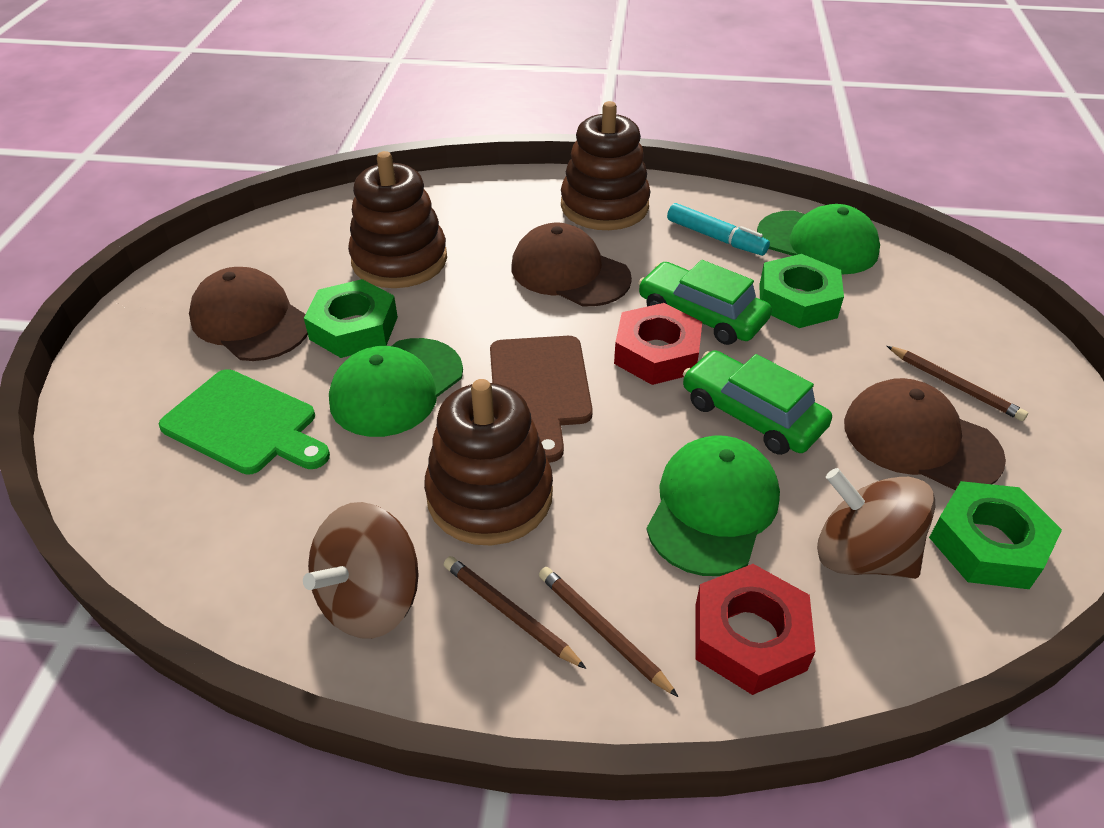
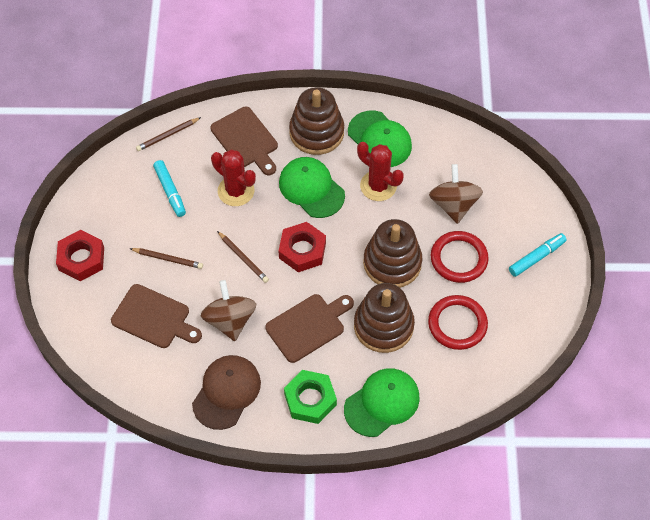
brown cap: [189,267,308,361] [512,223,632,306] [844,378,1006,490] = 3 -> [192,355,261,430] = 1
brown cutting board: [490,336,593,463] = 1 -> [111,284,202,348] [210,107,278,175] [265,294,354,363] = 3
green car: [638,260,772,345] [683,350,832,455] = 2 -> none = 0
green cutting board: [159,369,330,475] = 1 -> none = 0
green nut: [304,279,398,358] [760,254,844,328] [929,481,1062,589] = 3 -> [284,370,337,424] = 1
red cactus: none = 0 -> [211,150,256,206] [357,142,404,201] = 2
red ring: none = 0 -> [428,295,488,350] [431,231,489,283] = 2
turquoise marker: [667,203,770,256] = 1 -> [153,160,186,217] [509,233,567,277] = 2

